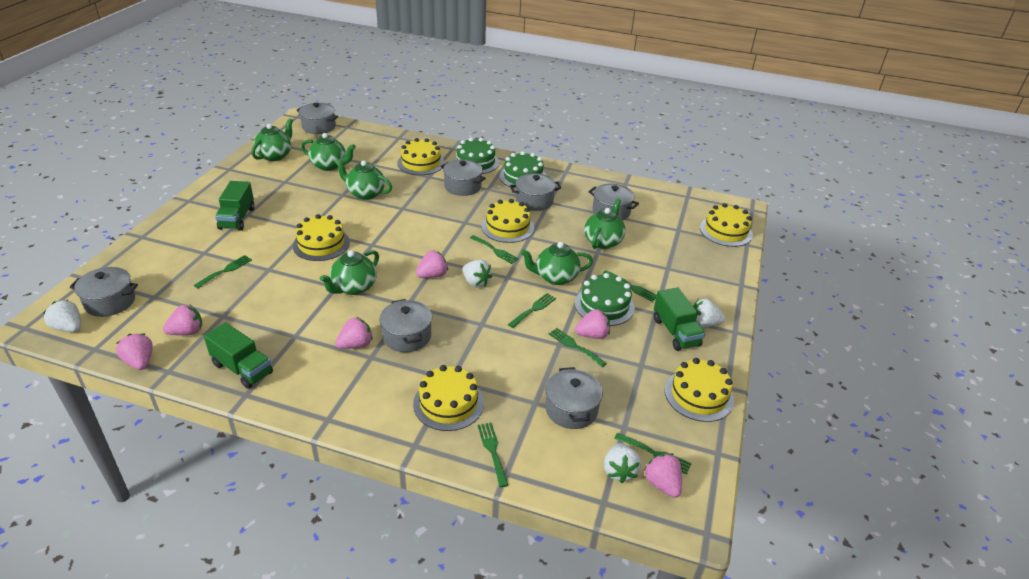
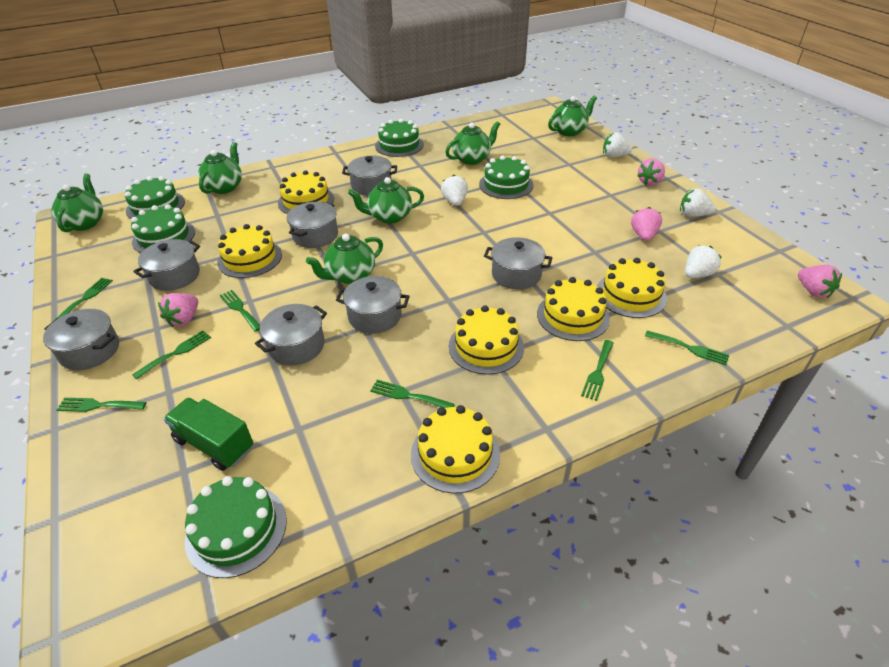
green cake: [453,138,499,174] [499,151,546,189] [575,273,635,326] = 3 -> [125,176,185,219] [131,204,195,253] [185,476,287,578] [375,119,424,157] [479,155,534,199] = 5
green truck: [204,322,273,389] [215,181,255,231] [654,287,705,351] = 3 -> [163,398,253,471] = 1
pink strawberry: [116,334,153,370] [163,304,202,335] [335,317,373,349] [416,250,448,278] [575,309,610,339] [643,453,682,498] = 6 -> [158,293,198,327] [631,207,662,241] [637,158,665,186] [798,265,842,298] = 4

